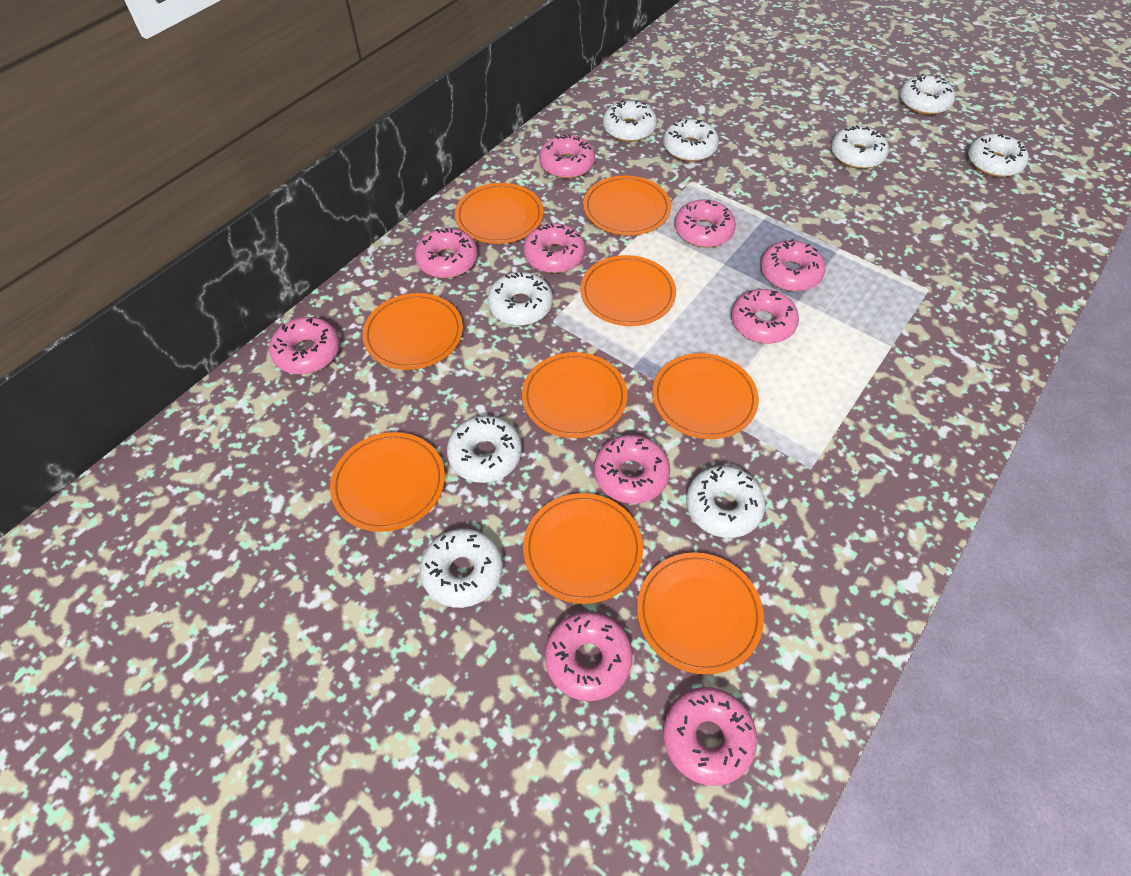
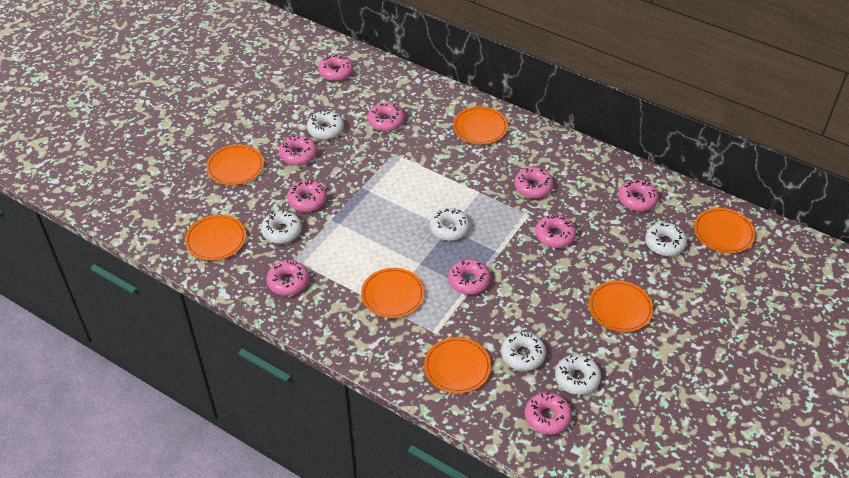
orange plate: [330,432,445,532] [362,293,463,370] [455,183,544,244] [522,352,628,438] [523,493,643,604] [580,255,676,326] [583,176,671,235] [637,552,764,675] [652,353,759,439] = 9 -> [185,214,246,261] [206,144,264,185] [361,268,425,318] [424,337,491,394] [453,106,508,145] [589,281,654,332] [694,208,756,253] = 7
white donut: [420,529,503,608] [447,416,522,483] [488,272,553,326] [603,100,657,142] [663,119,719,162] [686,466,766,538] [831,125,889,169] [900,74,955,115] [968,133,1029,177] = 9 -> [261,210,302,244] [307,110,344,140] [429,208,470,241] [501,332,546,371] [555,354,601,395] [645,222,687,256] = 6

